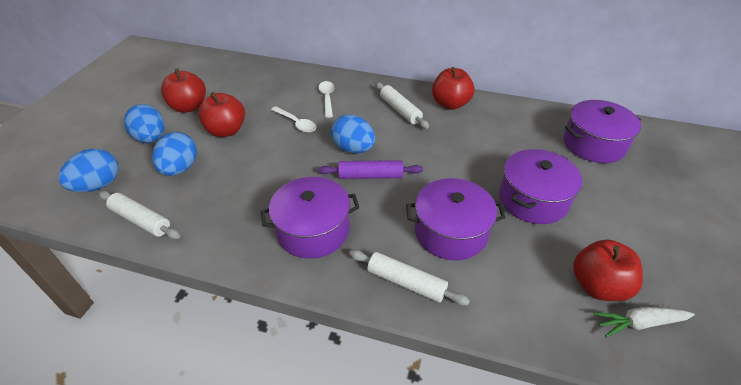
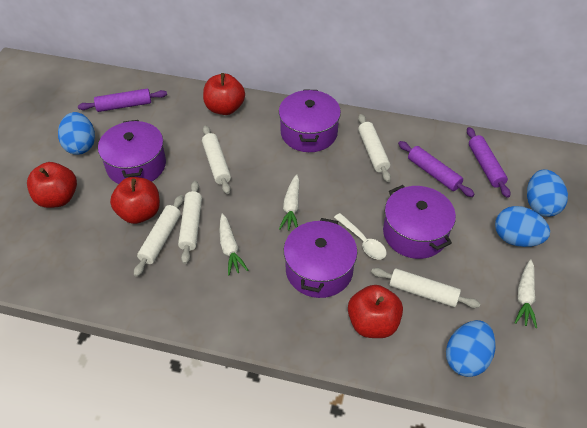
purple rolling pin: [318,160,423,179] = 1 -> [78,89,167,112] [398,141,475,197] [467,127,510,198] = 3
white carrot: [593,307,695,337] = 1 -> [219,213,248,276] [279,174,299,230] [515,259,537,328] = 3
white rolling pin: [99,191,180,239] [349,250,470,306] [375,82,429,129] = 3 -> [134,195,184,277] [178,181,202,264] [202,125,231,194] [358,114,391,182] [371,268,481,308] = 5
white spoon: [271,106,316,133] [318,81,334,118] = 2 -> [334,213,387,259] = 1

